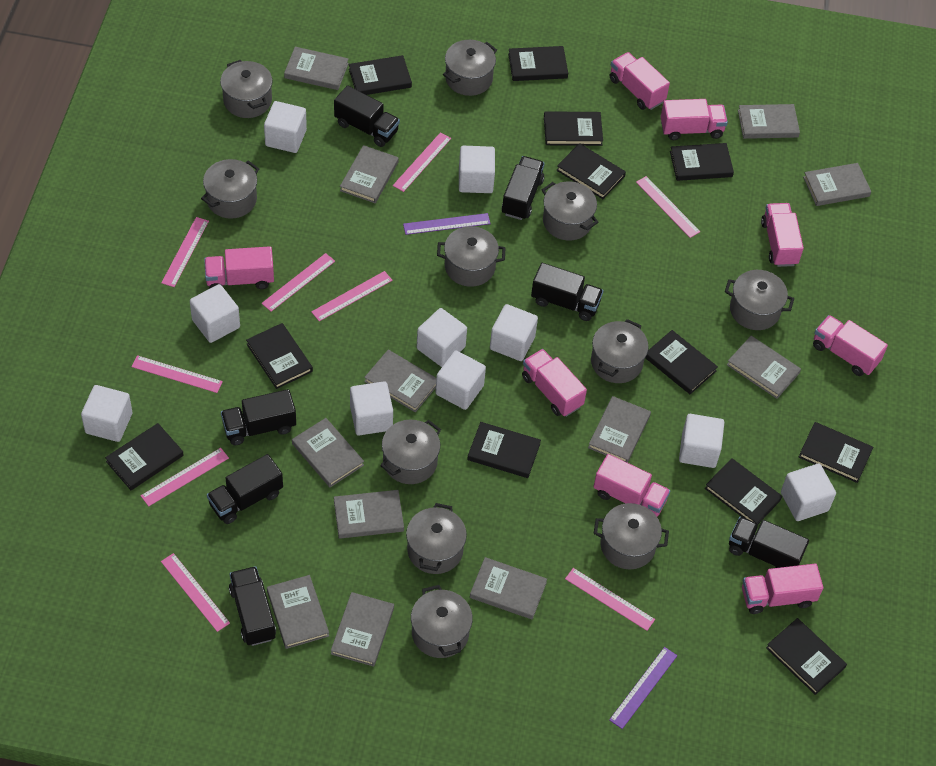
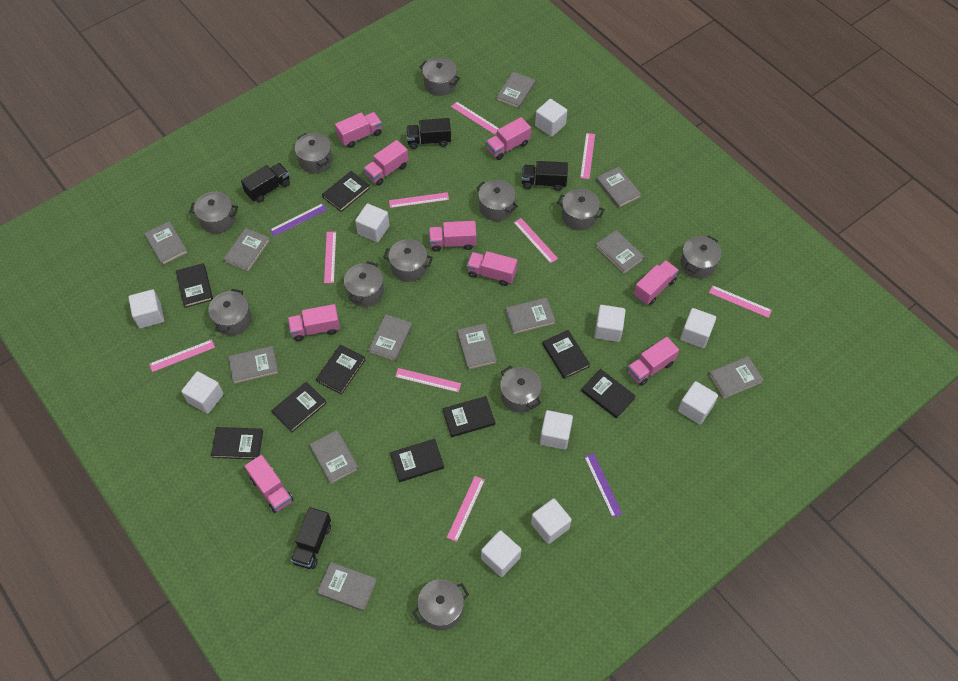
black book: [105,423,184,490] [246,323,313,389] [349,55,412,95] [467,422,541,478] [508,46,568,81] [544,111,603,146] [556,143,626,199] [645,330,718,394] [670,143,734,181] [705,458,782,525] [766,618,847,695] [799,422,873,483] = 12 -> [176,263,213,308] [211,427,263,460] [272,382,327,432] [316,345,366,394] [322,171,370,212] [390,439,444,482] [443,396,495,437] [542,330,590,379] [581,369,636,419] = 9
black truck: [207,454,283,524] [221,389,296,445] [229,566,276,646] [334,85,400,147] [502,156,544,220] [531,263,603,321] [729,517,809,568] = 7 -> [241,163,290,203] [290,507,331,569] [406,118,451,149] [522,161,568,191] = 4
pink truck: [204,246,274,289] [522,349,587,417] [593,454,670,516] [610,52,670,110] [661,99,728,140] [742,564,823,614] [761,203,804,267] [813,315,888,376] = 8 -> [245,455,293,513] [288,304,340,341] [335,112,382,148] [363,140,408,186] [429,221,476,252] [467,251,517,286] [486,117,531,160] [627,337,679,386] [634,260,679,305] = 9

